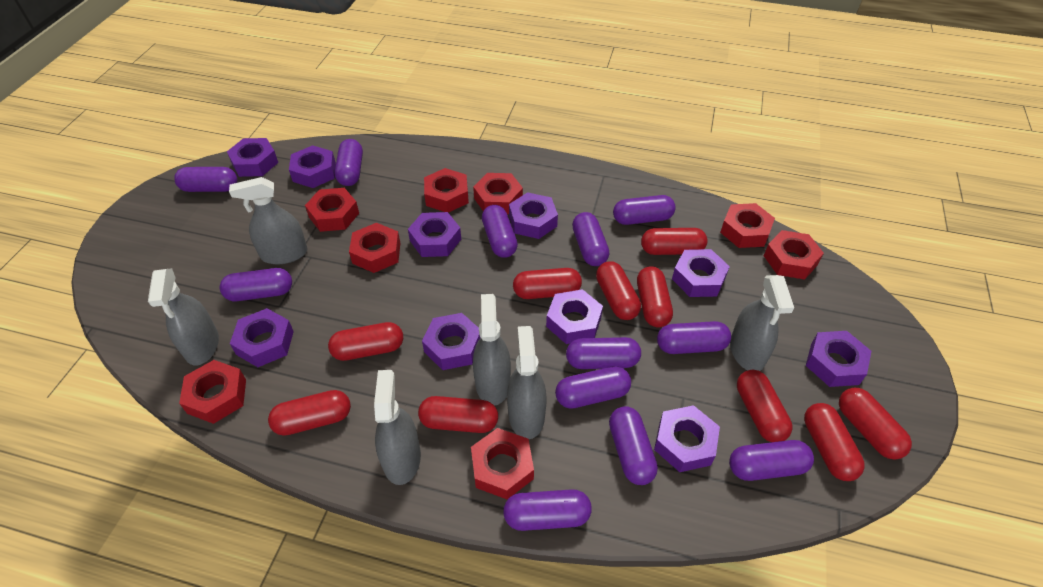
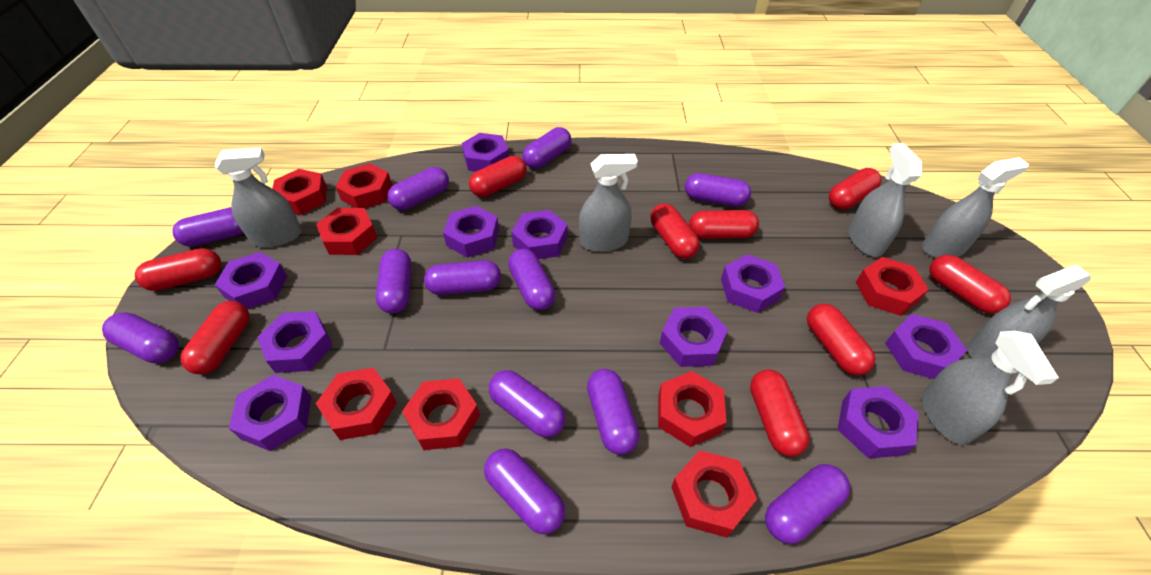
red capsule: [268,390,351,436] [328,322,403,361] [418,396,498,433] [513,268,582,299] [596,261,641,320] [637,266,673,327] [641,228,708,255] [737,370,792,442] [804,403,865,481] [839,388,912,460] = 10 -> [135,248,221,291] [180,301,249,374] [469,156,527,197] [651,203,700,259] [689,210,759,239] [750,369,810,457] [807,304,875,375] [829,168,881,210] [929,255,1011,314] = 9

